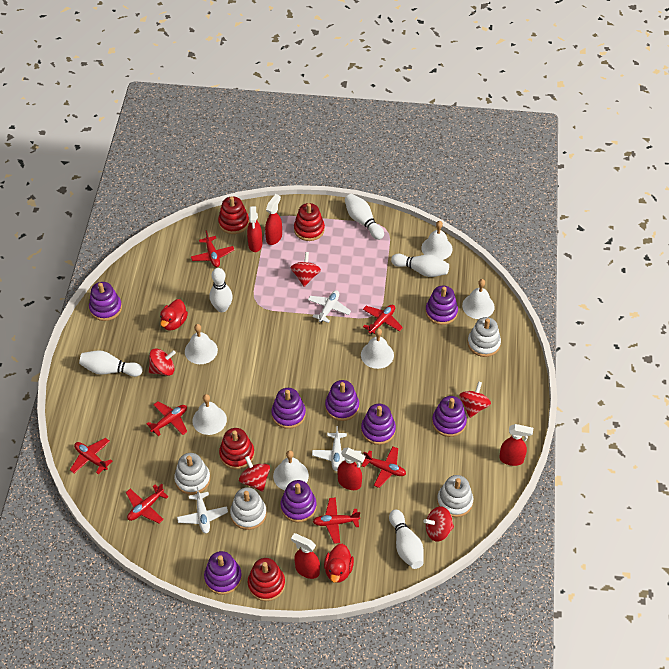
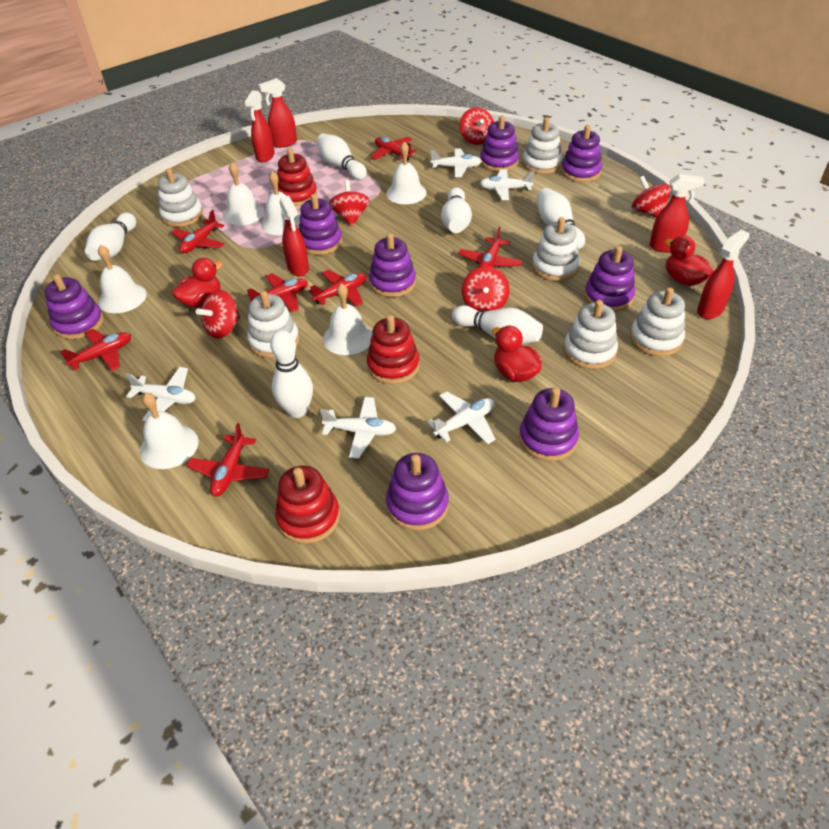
red duck: [160,299,188,331] [324,544,354,583] = 2 -> [172,258,223,308] [492,325,542,382] [665,235,714,286] = 3
red stacking toy: [218,196,249,234] [219,428,254,469] [248,558,285,601] [294,203,325,241] = 4 -> [275,466,340,544] [277,149,317,206] [367,315,420,384] = 3
white bowling pin: [79,351,143,377] [209,268,233,312] [345,194,384,240] [389,510,424,569] [391,254,449,277] = 5 -> [85,213,136,261] [270,330,313,418] [316,133,367,180] [441,187,472,233] [452,305,543,344] [537,188,585,249] = 6
white plane: [177,487,228,534] [308,290,351,323] [312,426,361,471] = 3 -> [126,367,196,421] [320,397,396,459] [427,392,496,445] [430,148,482,177] [480,169,535,200] = 5
white stacking toy: [174,453,210,495] [230,487,267,530] [437,475,473,517] [468,317,501,357] = 4 -> [158,168,203,227] [247,291,299,358] [522,117,562,174] [532,217,580,281] [563,300,618,369] [630,287,685,356] = 6

